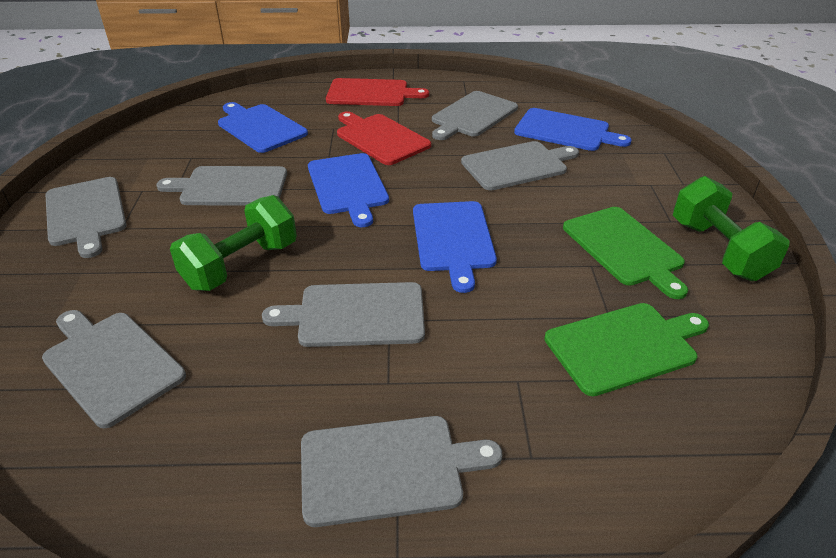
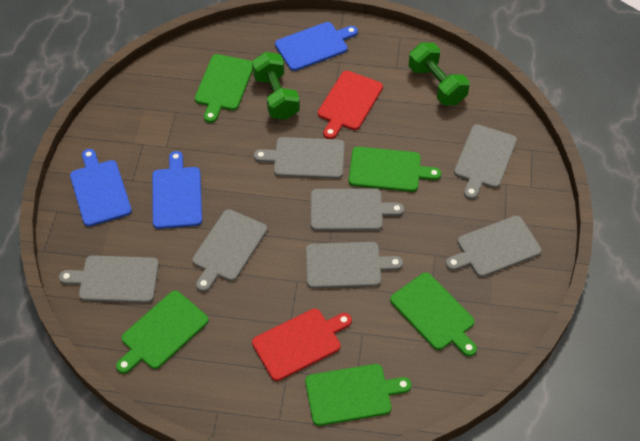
blue cutting board: [218,102,308,153] [308,153,389,227] [413,201,497,293] [514,108,631,151] = 4 -> [70,149,132,227] [152,151,202,229] [275,22,358,71] = 3
green cutting board: [544,303,709,396] [563,207,688,299] = 2 -> [116,291,209,374] [195,54,253,123] [305,364,412,426] [349,147,441,192] [390,273,477,357] = 5

